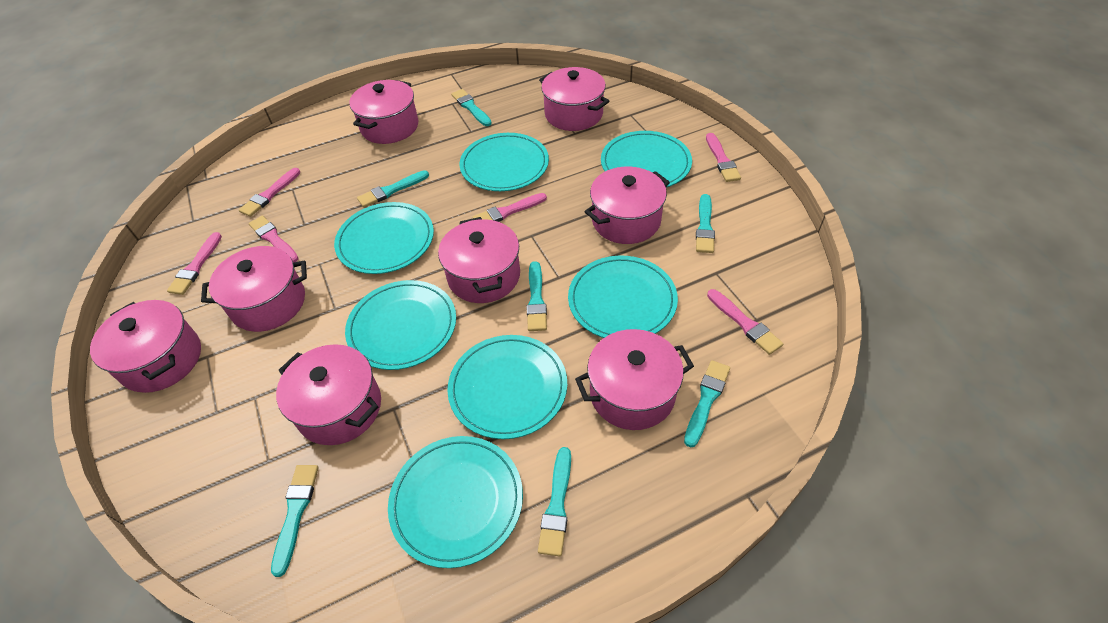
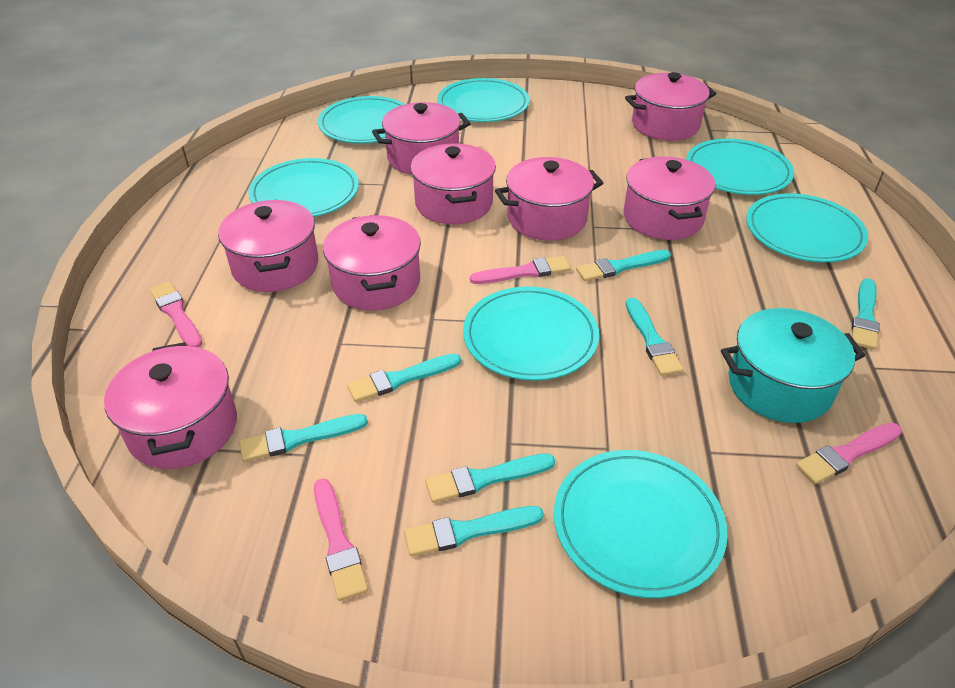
pink brush: [167,232,222,295] [239,168,300,217] [249,216,299,263] [472,193,547,222] [706,133,741,182] [707,289,783,355] = 6 -> [150,281,202,347] [314,478,368,601] [470,256,571,284] [796,422,902,484] = 4
turquoise pot: none = 0 -> [721,308,865,423] = 1

